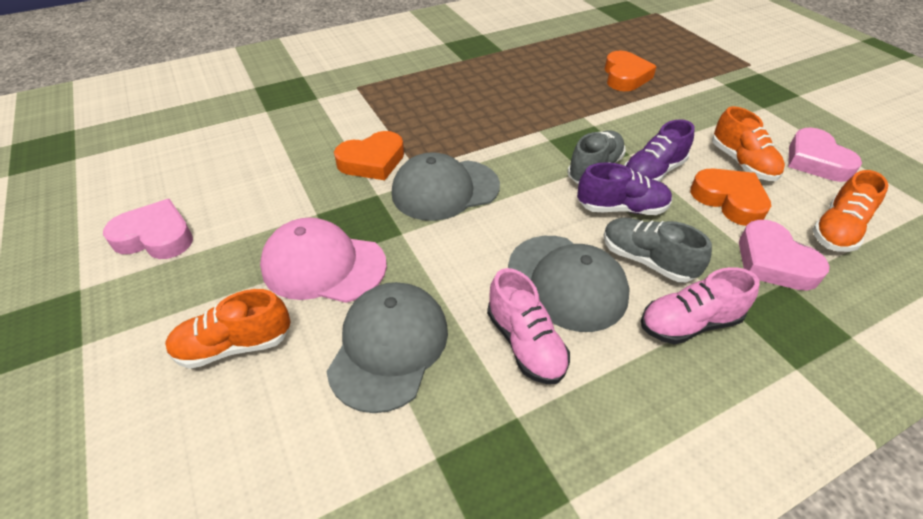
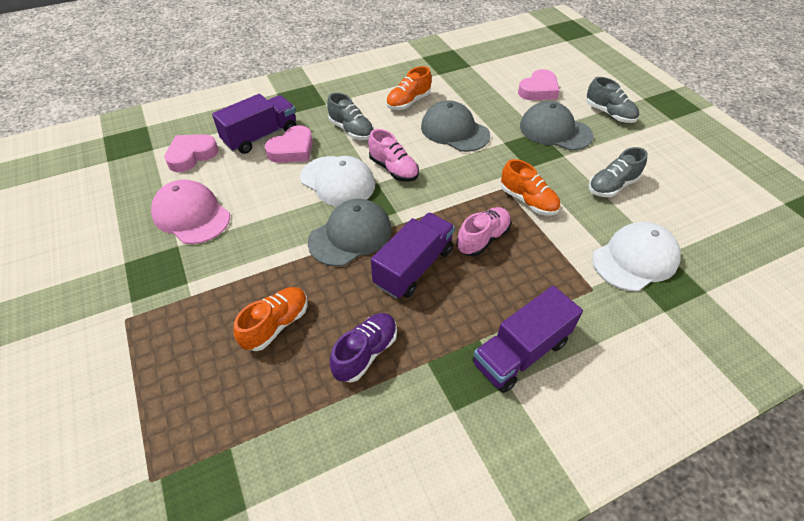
grey shoe: [567,130,626,184] [603,218,712,282] = 2 -> [327,92,374,140] [587,77,639,123] [589,147,648,197] = 3
orange heart: [334,131,404,180] [605,51,657,91] [690,169,771,226] = 3 -> none = 0
purple shoe: [577,162,672,215] [624,119,695,182] = 2 -> [330,313,397,382] = 1
purple truck: none = 0 -> [212,94,296,154] [371,213,455,299] [472,286,583,393] = 3
white cap: none = 0 -> [300,156,375,207] [592,222,681,291] = 2

